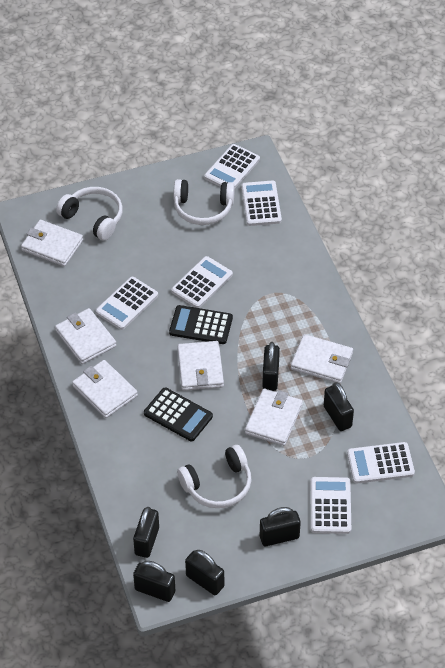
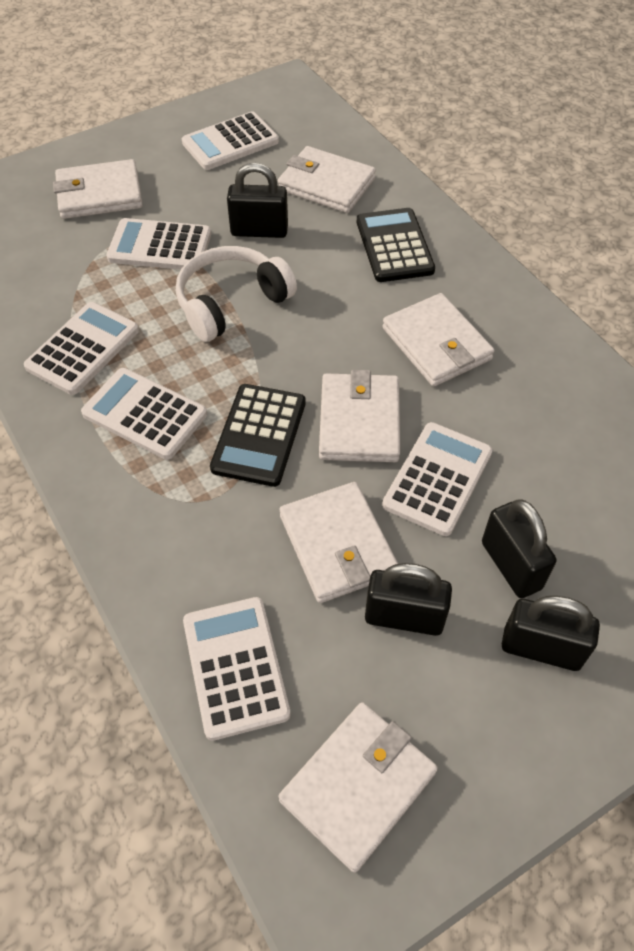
black padlock: [133,507,159,558] [133,561,175,602] [185,550,224,595] [260,507,301,546] [262,342,280,391] [324,382,354,431] = 6 -> [227,163,288,238] [365,563,452,636] [482,499,556,598] [502,596,600,671] = 4
white headphones: [56,187,123,241] [173,179,235,225] [177,445,251,508] = 3 -> [176,246,297,342] = 1

